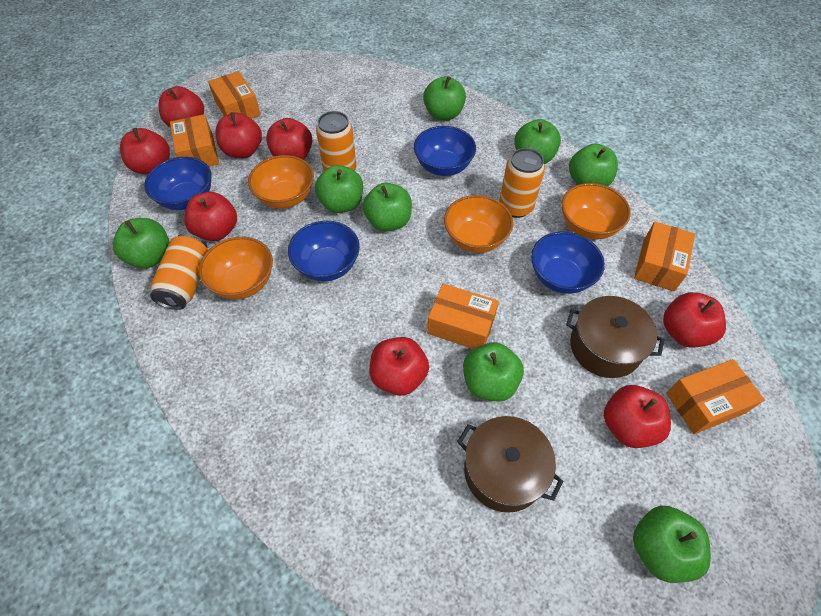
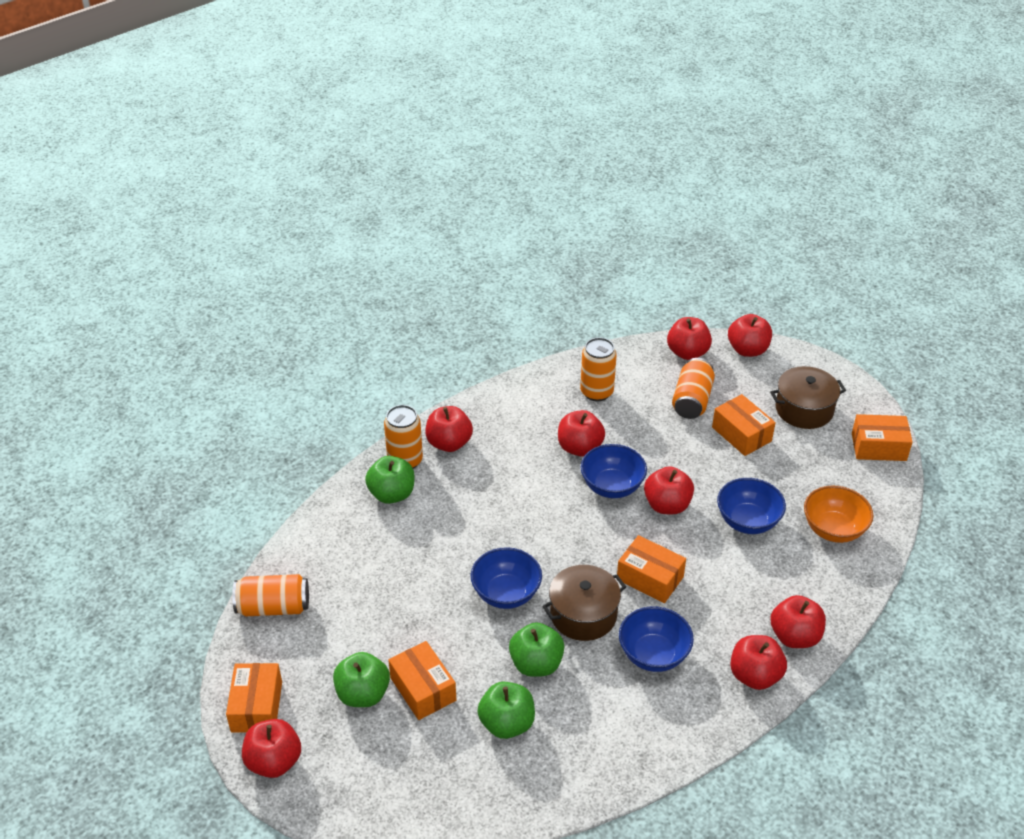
green apple: [113,218,169,268] [315,165,363,213] [362,183,412,232] [423,76,466,121] [463,342,524,401] [514,119,561,164] [569,144,618,186] [633,506,711,583] = 8 -> [333,652,390,707] [365,456,414,504] [478,682,535,739] [509,622,565,677] = 4
orange bowl: [199,237,273,299] [248,155,314,208] [444,195,513,253] [562,183,631,240] = 4 -> [804,485,874,543] = 1
orange can: [150,233,208,310] [316,111,356,171] [499,148,545,218] = 3 -> [232,574,309,616] [384,405,423,469] [580,337,617,402] [672,358,715,419] = 4

